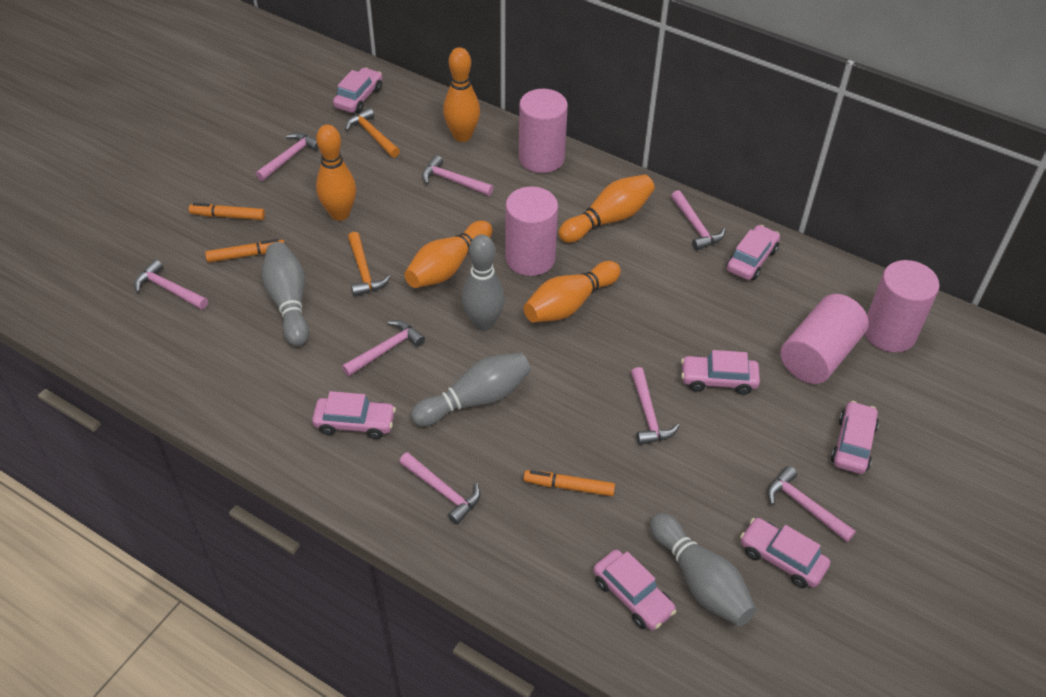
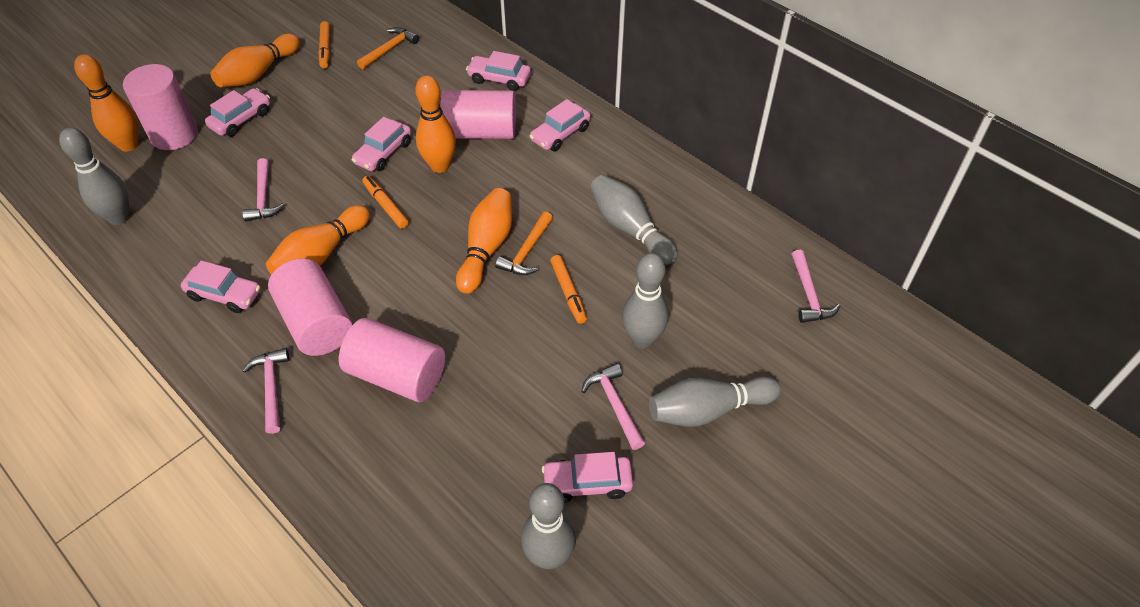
grey bowling pin: [262,242,309,346] [411,353,531,426] [462,234,505,331] [650,513,756,626] = 4 -> [59,128,129,225] [521,483,576,569] [590,175,677,265] [622,253,669,349] [649,377,781,427] = 5
pink car: [312,391,396,439] [333,67,382,113] [593,550,677,630] [681,350,760,395] [726,225,780,280] [740,518,830,588] [831,401,879,474] = 7 -> [181,260,260,313] [205,88,270,137] [352,117,411,171] [466,51,531,91] [529,99,591,151] [542,452,633,503] = 6
pink hammer: [134,259,208,310] [256,133,319,181] [342,320,425,376] [399,452,480,525] [422,155,493,196] [631,367,679,445] [671,190,725,250] [767,466,856,542] = 8 -> [242,158,284,221] [242,348,289,434] [581,363,645,450] [791,250,840,323] = 4

